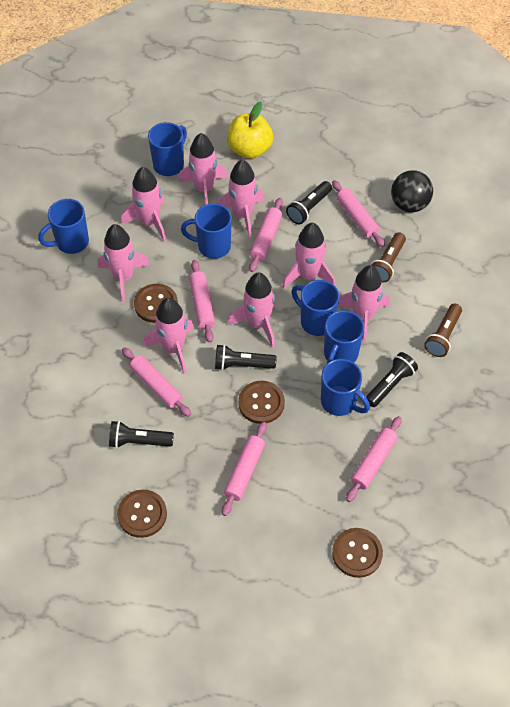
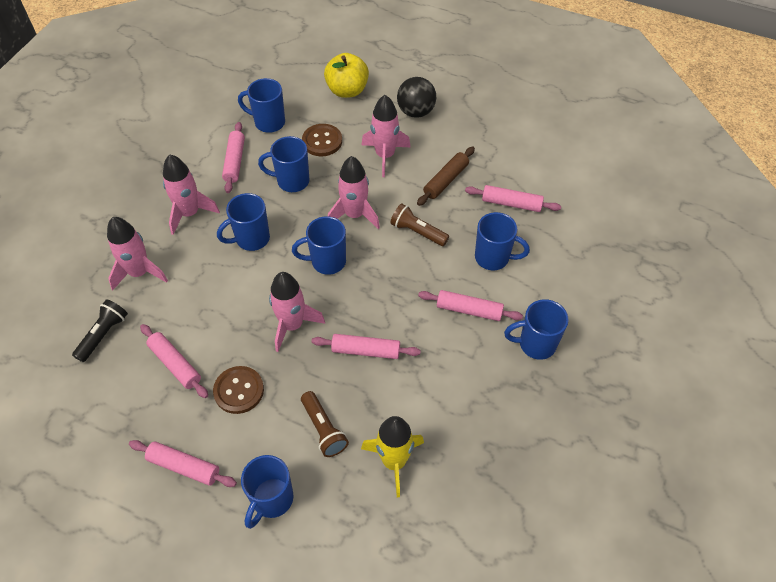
black flashlight: [109,421,174,448] [215,344,277,371] [286,181,332,224] [366,352,418,407] = 4 -> [72,299,128,362] = 1
blue mug: [38,199,89,254] [148,122,187,176] [181,203,232,259] [291,280,340,336] [321,359,370,416] [324,310,364,364] = 6 -> [217,193,270,251] [238,78,285,133] [241,455,293,529] [258,136,309,192] [292,216,346,275] [475,212,530,270] [504,299,569,360] = 7
brown button: [117,490,167,538] [134,284,178,323] [238,381,285,424] [332,528,383,578] = 4 -> [213,366,264,414] [302,124,342,156] = 2
brown rolling pin: none = 0 -> [417,146,475,206] = 1
pink rocket: [97,224,150,302] [121,167,166,242] [143,298,194,373] [178,133,228,205] [216,160,264,237] [228,273,275,348] [282,223,335,289] [338,265,389,343] = 8 -> [107,217,168,290] [163,155,220,235] [269,272,325,352] [328,156,380,229] [361,95,411,177] = 5
yellow rocket: none = 0 -> [361,416,424,498] = 1

